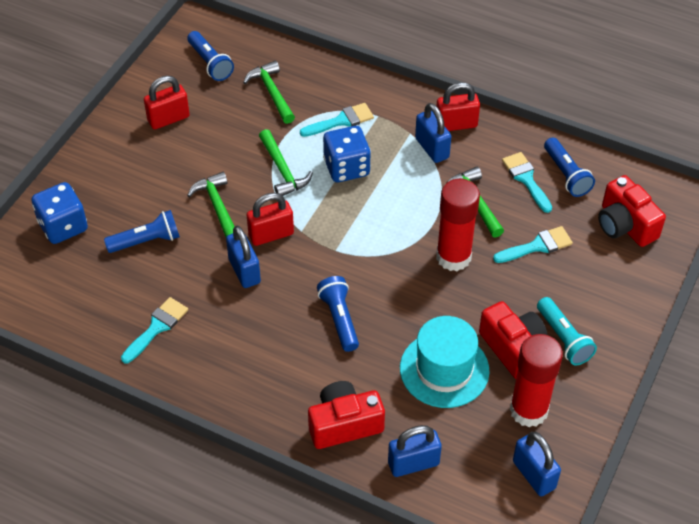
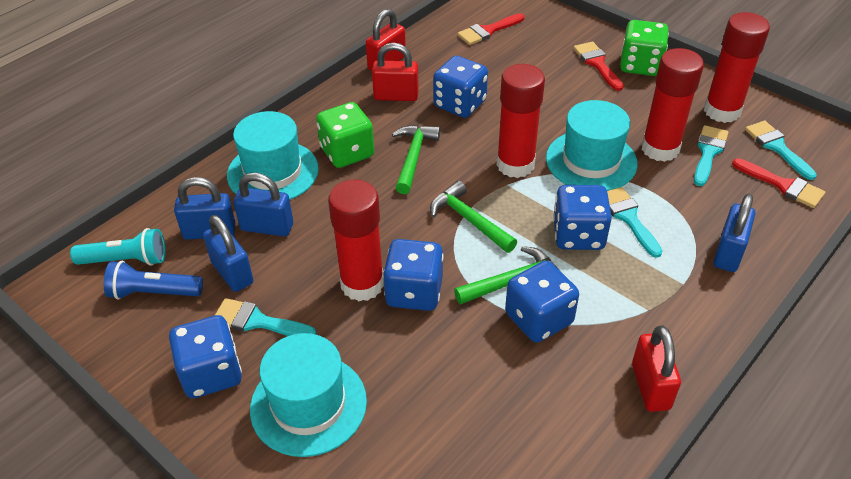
blue dice: [31,182,88,244] [323,126,371,182] = 2 -> [169,315,242,398] [383,239,444,311] [433,56,488,118] [505,261,579,343] [553,185,612,250] = 5
blue flashlight: [104,210,180,253] [187,31,234,81] [317,276,359,352] [544,137,595,197] = 4 -> [104,261,203,300] = 1
green dice: none = 0 -> [316,102,374,168] [620,20,669,76] = 2
green hammer: [187,172,235,237] [243,61,295,124] [259,129,313,196] [447,167,504,238] = 4 -> [392,125,440,194] [430,181,517,253] [454,246,555,304] = 3
red brush: none = 0 -> [457,13,524,45] [574,42,624,91] [732,158,825,208] = 3
red camera: [308,381,385,449] [479,301,547,379] [598,175,666,247] = 3 -> none = 0
red glue stick: [436,179,480,271] [510,334,563,427] = 2 -> [328,180,384,301] [496,64,545,178] [642,48,704,162] [704,12,770,123] = 4
turquoise hat: [400,316,489,408] = 1 -> [227,111,319,200] [250,333,367,457] [546,100,638,191] = 3

